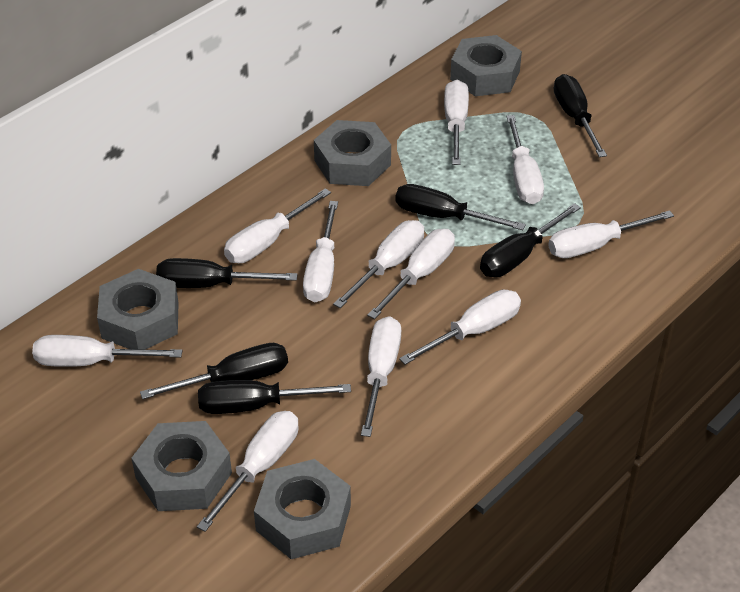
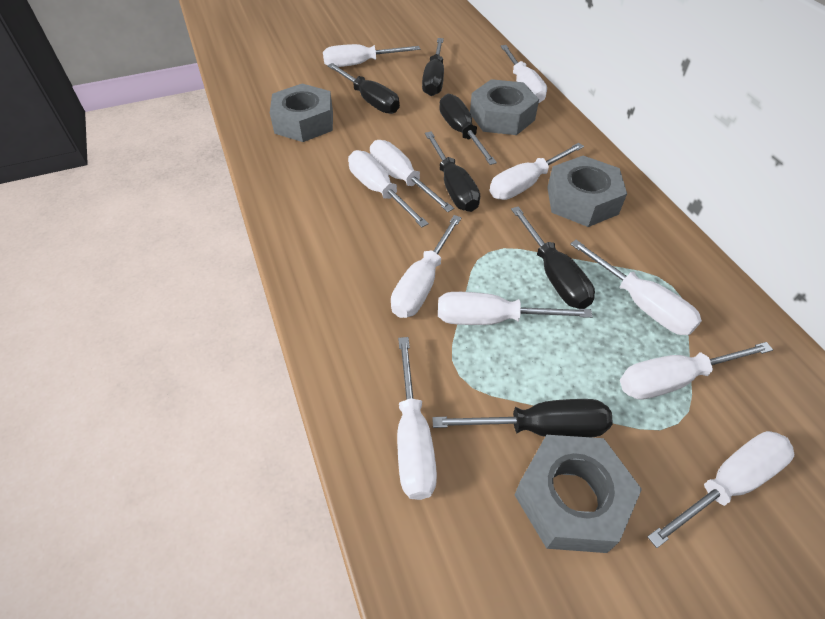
grey nut: [97,269,179,350] [131,421,232,511] [254,459,351,559] [314,120,391,186] [450,35,522,96] = 5 -> [270,84,333,142] [470,79,539,135] [514,435,642,553] [547,155,627,227] = 4

